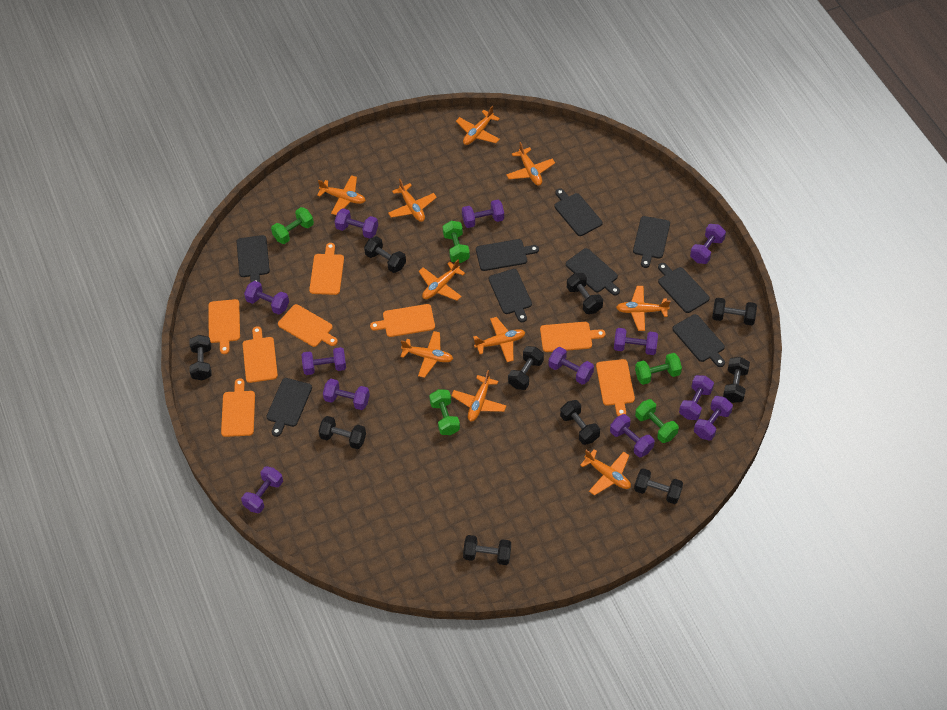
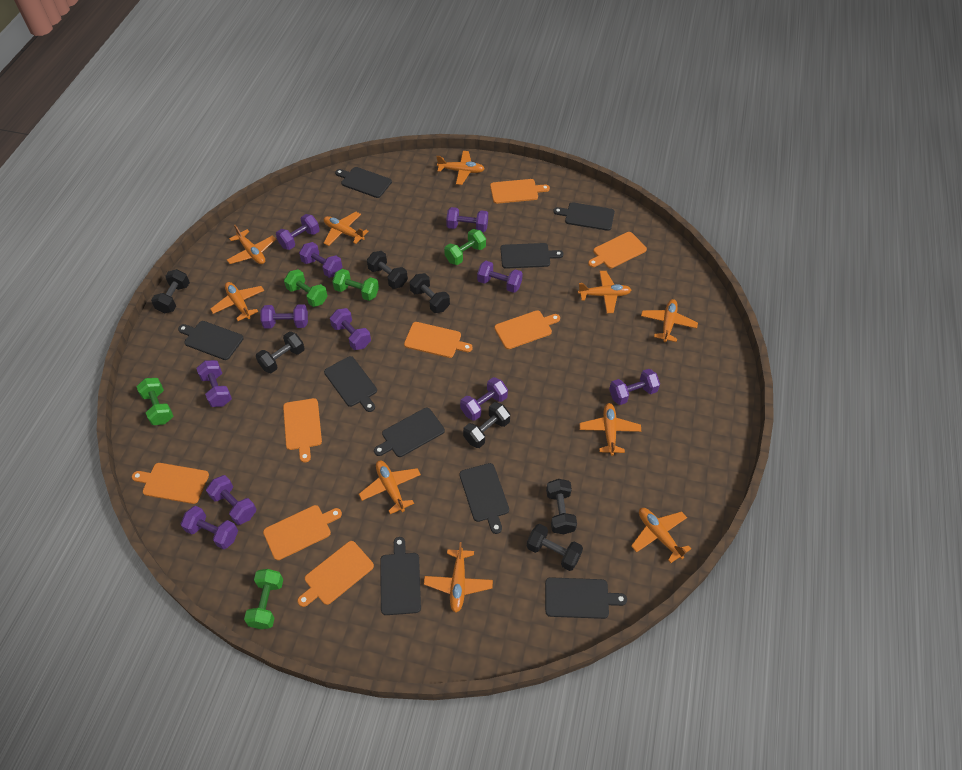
black dumbbell: [189,335,212,380] [318,416,366,449] [364,236,406,273] [463,535,511,565] [508,346,544,390] [560,400,600,445] [567,273,603,314] [634,468,683,504] [712,298,757,325] [723,357,750,403] = 10 -> [151,269,190,314] [256,331,305,373] [367,251,408,289] [410,273,450,313] [463,402,510,448] [527,524,583,571] [546,479,577,534] = 7
purple dumbbell: [241,466,283,513] [244,281,289,315] [302,347,346,375] [323,379,370,410] [335,208,378,238] [462,200,504,228] [548,347,594,385] [610,414,655,457] [614,328,658,355] [679,375,714,420] [690,224,726,264] [694,396,733,441] = 12 -> [181,506,238,549] [196,360,232,407] [206,475,256,525] [261,304,308,329] [276,214,320,250] [299,242,342,278] [330,308,371,350] [446,207,488,232] [460,377,508,421] [477,261,523,293] [609,369,660,405] = 11

